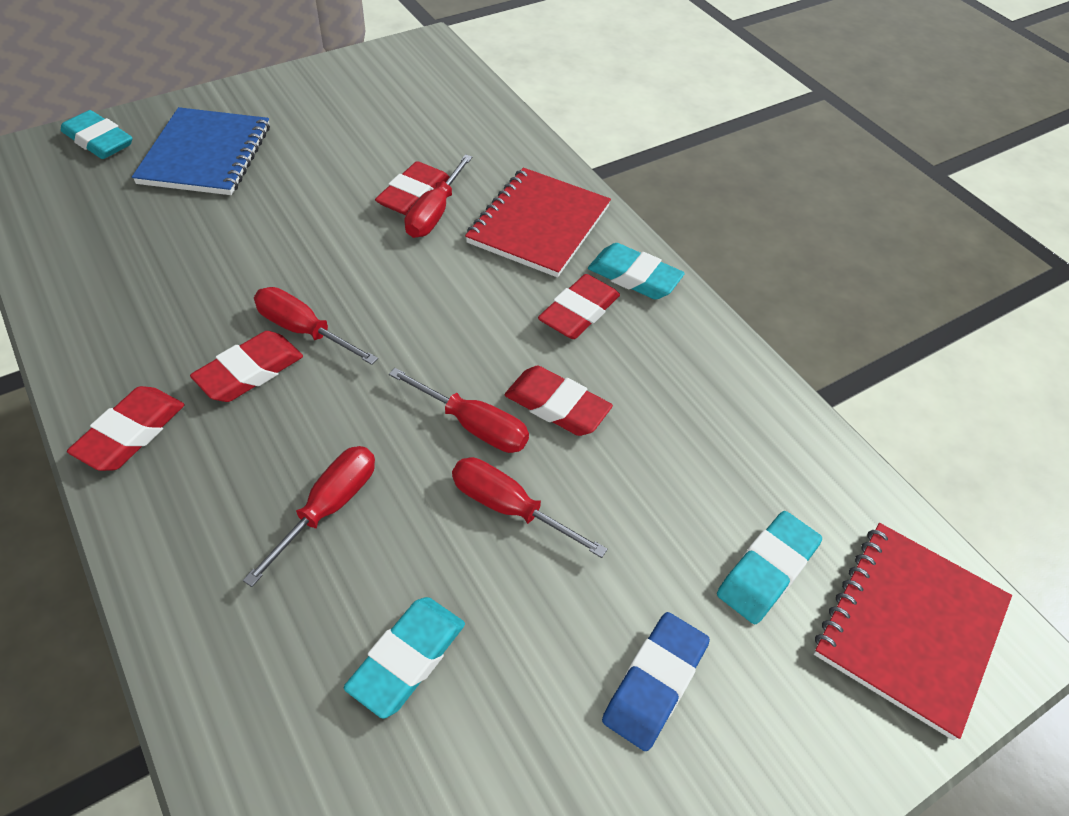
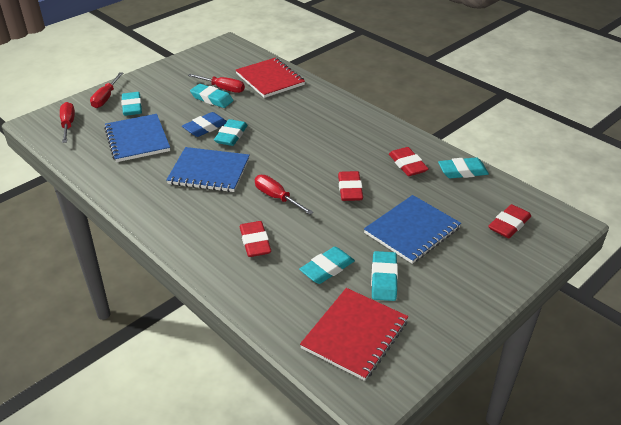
blue notebook: [132,107,270,195] = 1 -> [104,114,170,162] [166,147,250,192] [364,195,461,264] = 3
red eraser: [67,386,185,471] [190,331,303,402] [375,161,450,215] [504,366,613,436] [538,274,620,339] = 5 -> [240,221,271,257] [338,171,363,201] [389,147,429,176] [488,204,531,238] = 4
red screwdriver: [243,446,375,587] [254,287,378,365] [389,368,529,453] [404,154,472,238] [452,457,608,558] = 5 -> [60,102,75,143] [90,72,123,108] [188,74,245,93] [255,175,313,215] = 4
turquoise eraser: [61,110,133,159] [344,597,465,719] [588,243,685,300] [717,511,822,624] = 4 -> [121,92,142,116] [190,84,233,108] [214,119,248,146] [299,247,355,284] [371,251,398,301] [438,157,489,179] = 6

